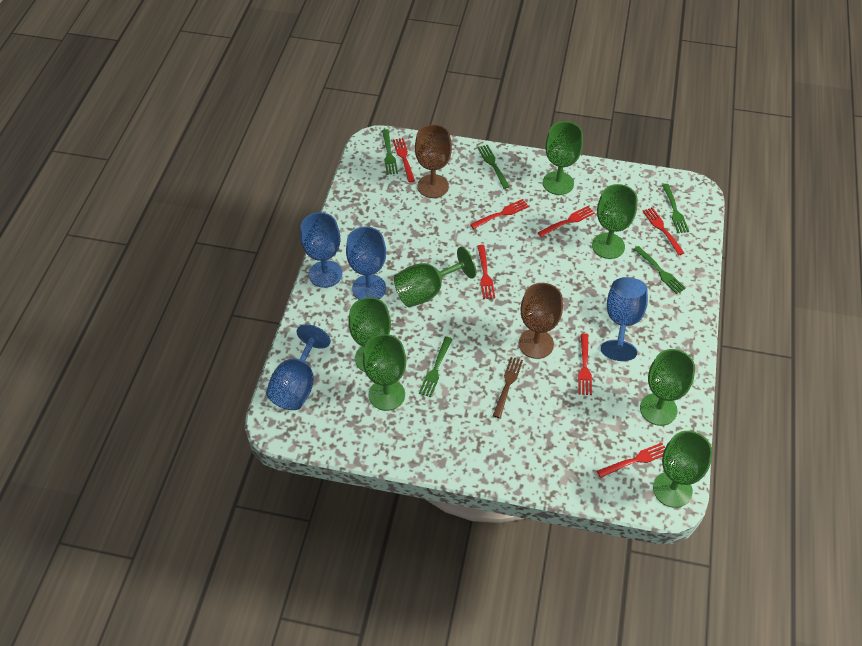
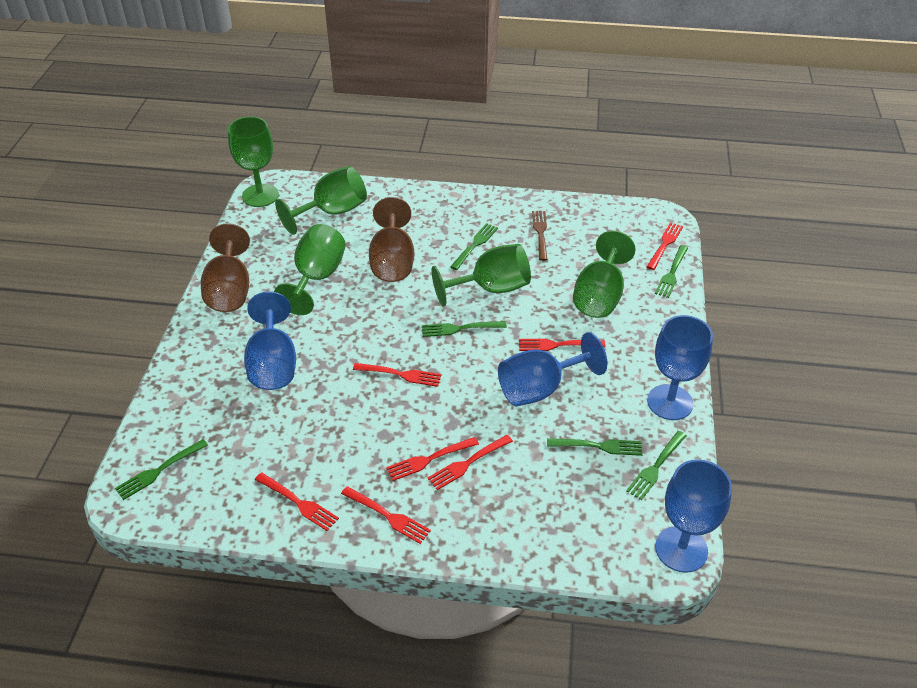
green fork: [382,129,398,175] [419,337,452,397] [478,145,510,189] [634,246,686,294] [662,184,689,233] = 5 -> [115,439,208,500] [422,321,507,337] [450,223,498,270] [547,438,643,456] [626,431,687,500] [655,245,688,298] = 6
green goblet: [348,297,391,372] [363,334,406,411] [394,247,476,307] [543,121,583,195] [592,184,637,259] [640,349,695,426] [653,431,712,508] = 7 -> [228,116,279,207] [274,224,346,315] [275,166,367,235] [432,244,531,307] [573,231,636,318] = 5

